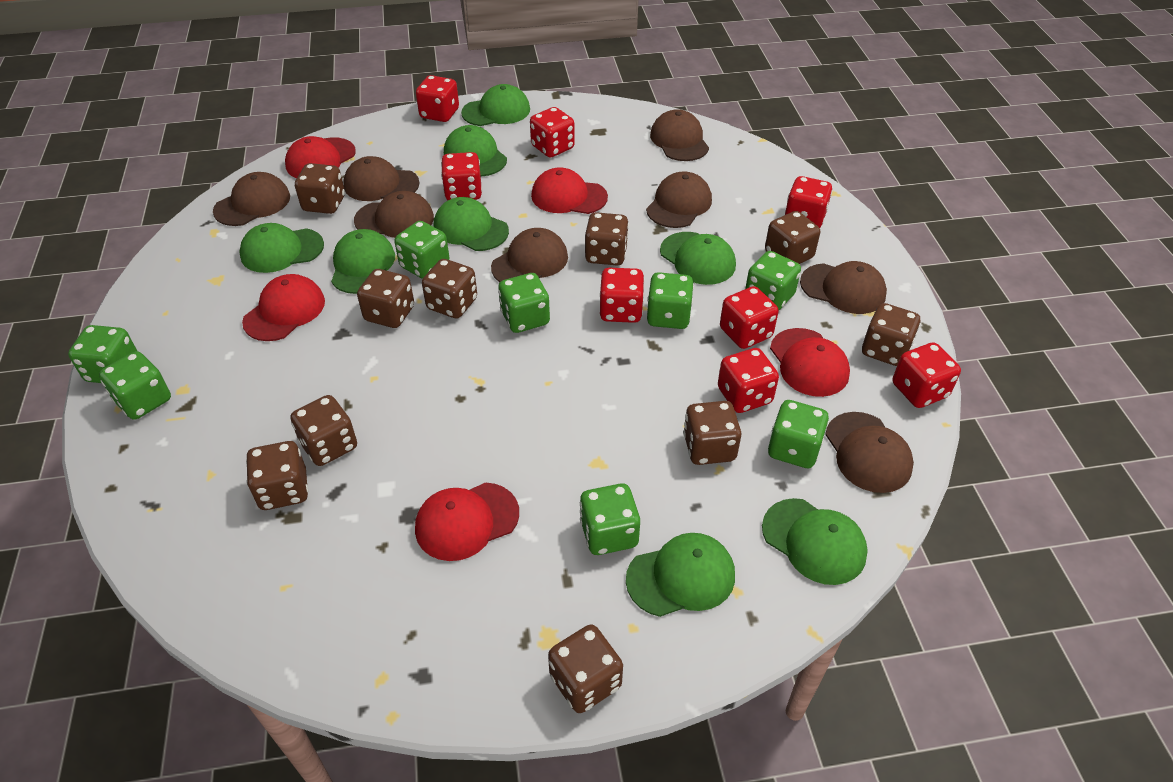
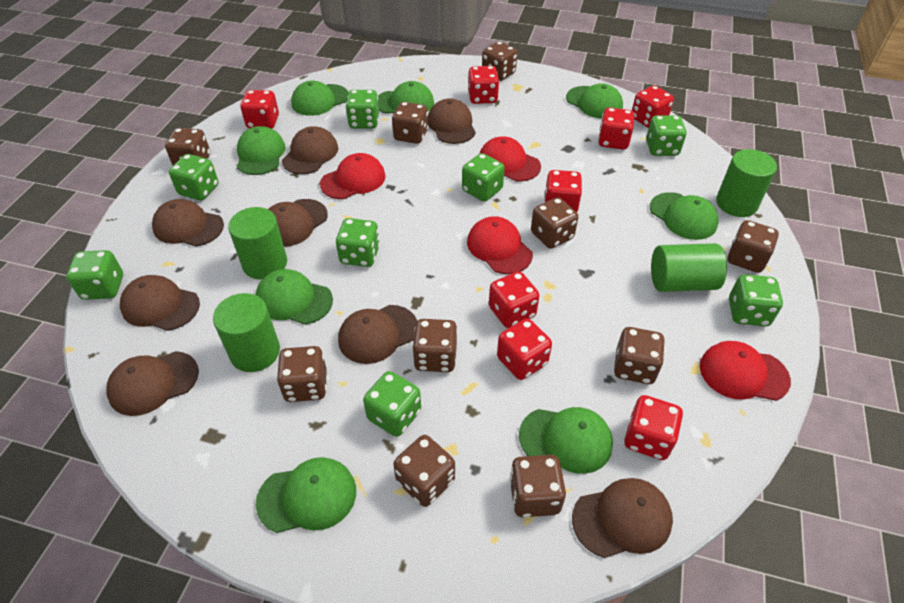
green cylinder: none = 0 -> [213,293,280,372] [228,207,287,280] [651,243,727,292] [716,149,777,217] = 4
red cap: [242,274,325,341] [285,136,356,178] [415,482,519,561] [531,167,608,214] [770,328,850,397] = 5 -> [320,153,386,199] [467,216,533,274] [479,137,541,181] [700,341,791,401] = 4

